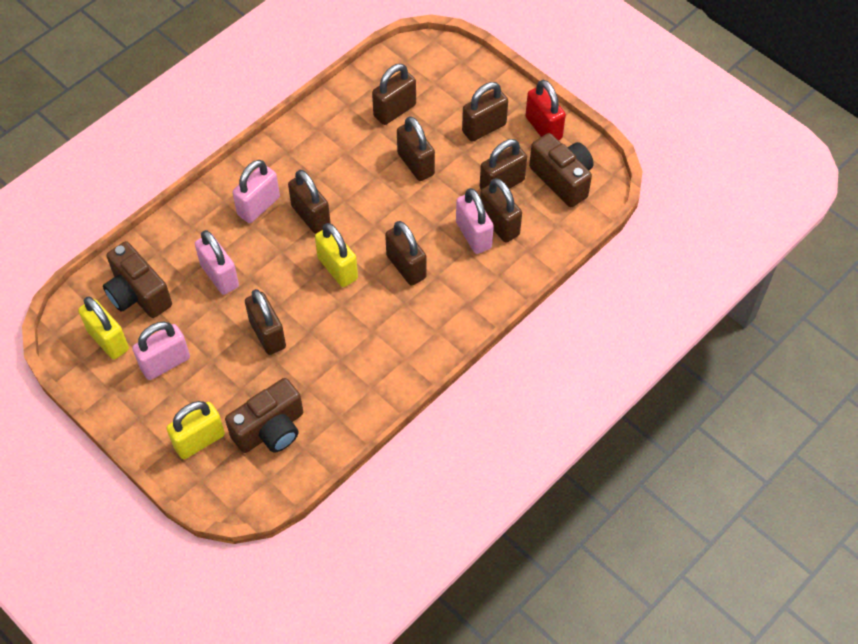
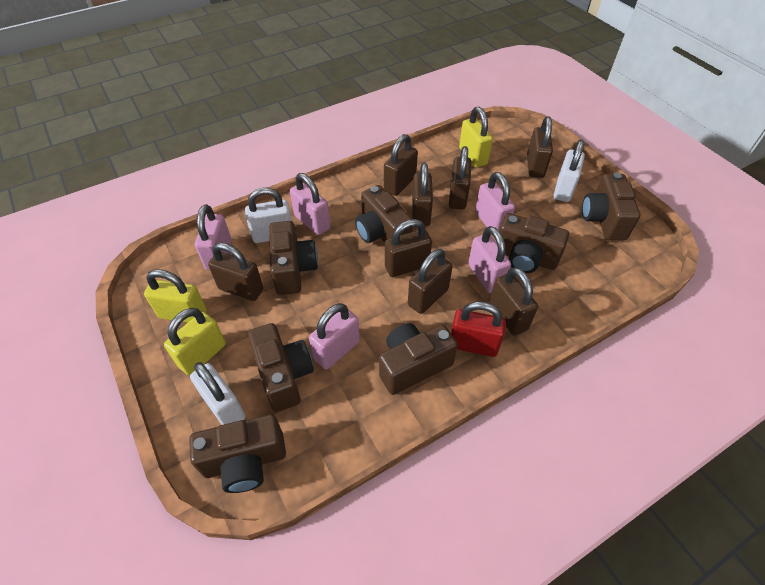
brown camera: [103,241,172,318] [225,378,303,453] [529,133,594,207] = 3 -> [189,414,286,493] [248,323,314,412] [269,221,318,295] [355,185,413,243] [379,323,458,395] [499,213,569,273] [582,173,640,240] = 7
pink padlock: [132,321,190,380] [195,230,239,295] [232,160,280,223] [456,188,494,254] = 4 -> [195,204,232,270] [290,173,330,235] [309,303,360,369] [468,226,511,293] [475,172,515,230] = 5
white padlock: none = 0 -> [190,362,245,425] [245,188,292,243] [554,139,585,202] = 3

